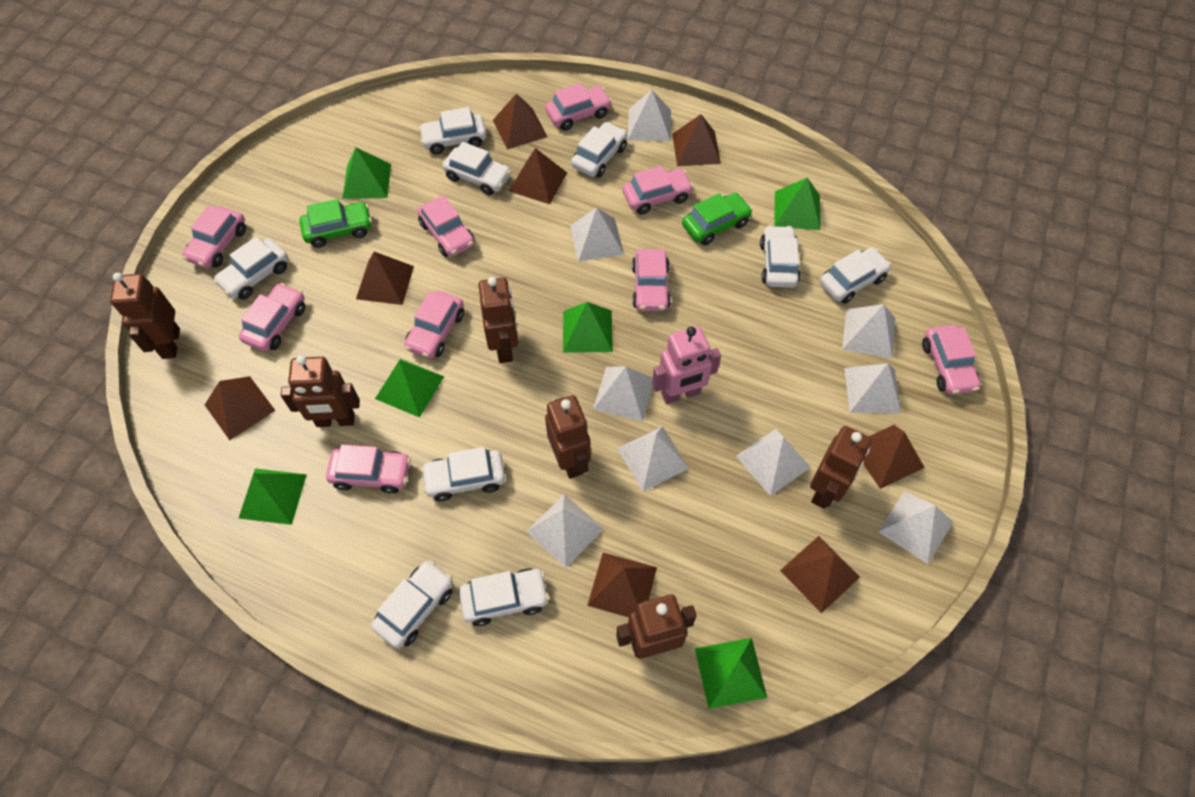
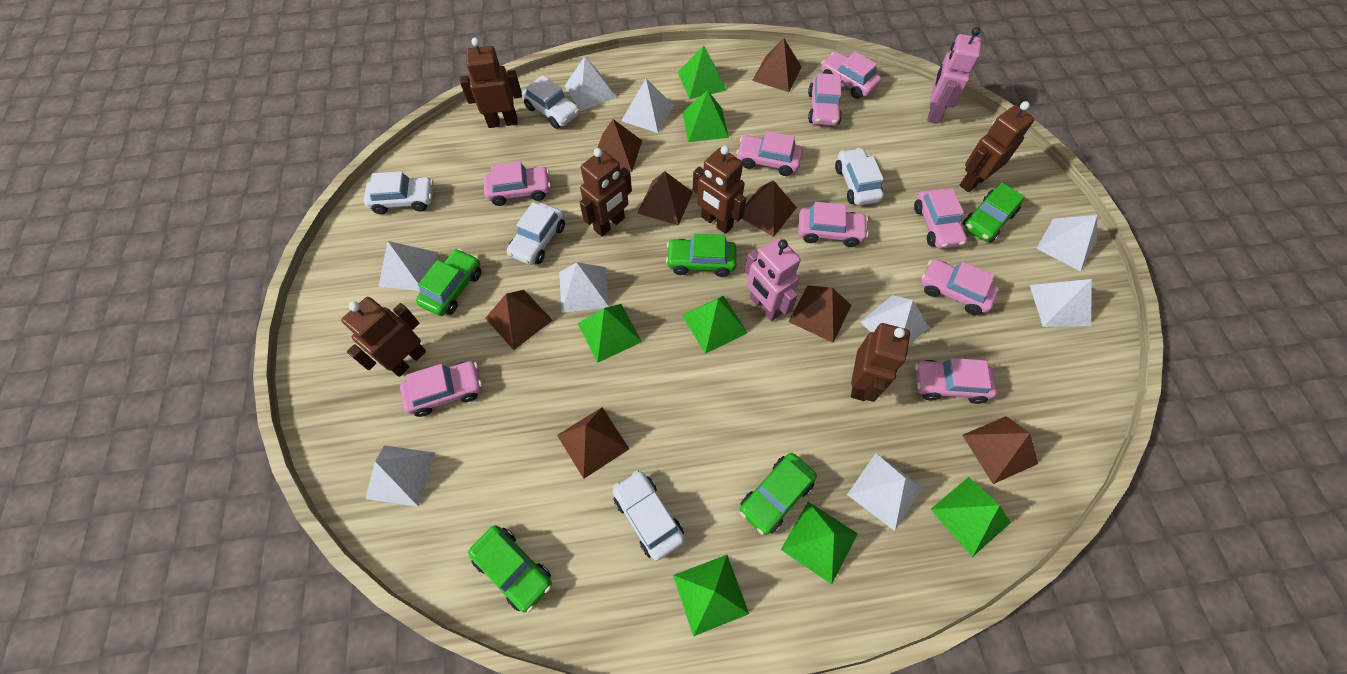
green car: [299,199,372,248] [682,193,753,245] = 2 -> [416,249,481,316] [468,525,552,613] [666,234,737,277] [740,453,817,535] [962,183,1025,243] = 5
green pyramid: [239,469,307,525] [342,148,391,199] [375,359,444,418] [563,302,613,353] [695,638,767,709] [774,177,821,230] = 6 -> [578,304,642,363] [673,555,749,636] [678,46,727,99] [682,90,729,142] [682,296,748,354] [781,502,858,584] [930,477,1011,557] = 7
pink robot: [652,326,721,404] = 1 -> [745,238,801,321] [927,27,982,124] = 2
white car: [213,237,288,299] [371,560,453,648] [418,107,487,154] [421,447,505,501] [442,142,512,195] [459,568,549,626] [571,122,627,178] [760,225,801,288] [820,247,891,304] = 9 -> [364,171,434,214] [507,202,565,265] [522,75,580,129] [613,470,685,561] [835,148,884,206] = 5

